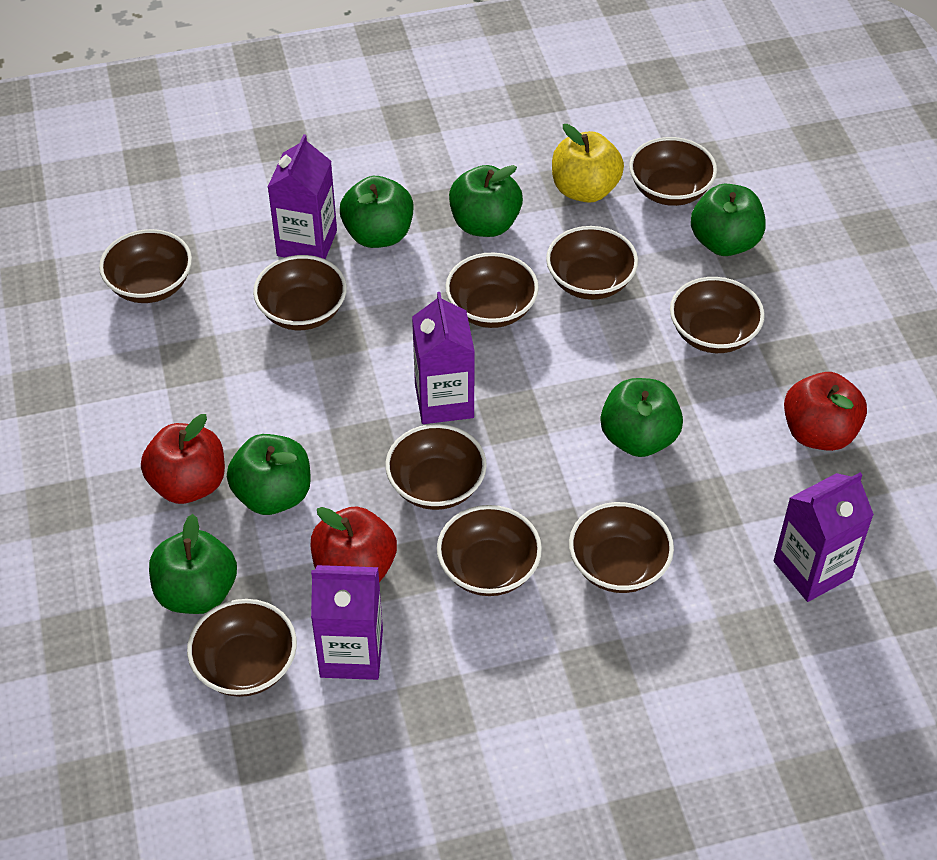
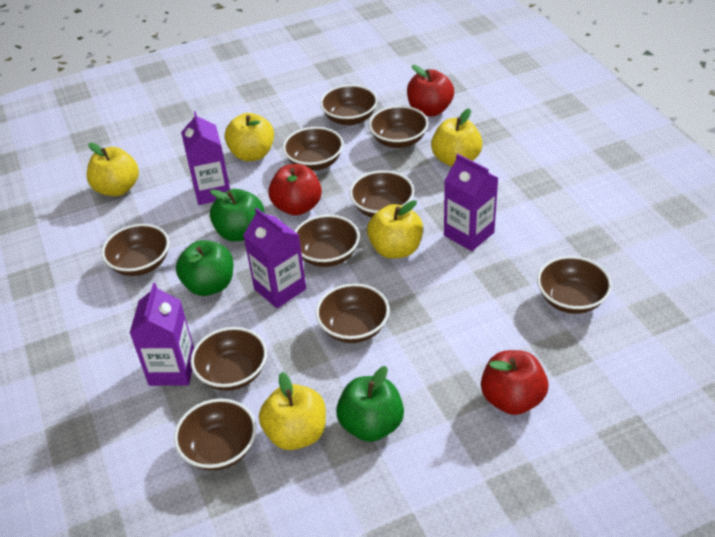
green apple: [149,514,237,614] [227,434,311,515] [340,176,414,248] [449,165,523,237] [601,378,683,457] [691,184,766,256] = 6 -> [176,240,234,296] [210,189,264,242] [336,366,404,442] = 3
yellow apple: [552,124,624,203] = 1 -> [87,143,139,196] [225,113,274,161] [259,372,326,450] [367,200,423,259] [431,108,483,167] = 5

